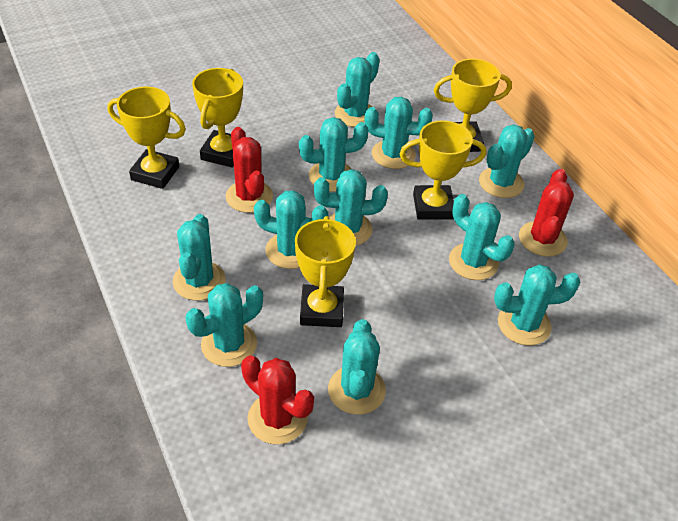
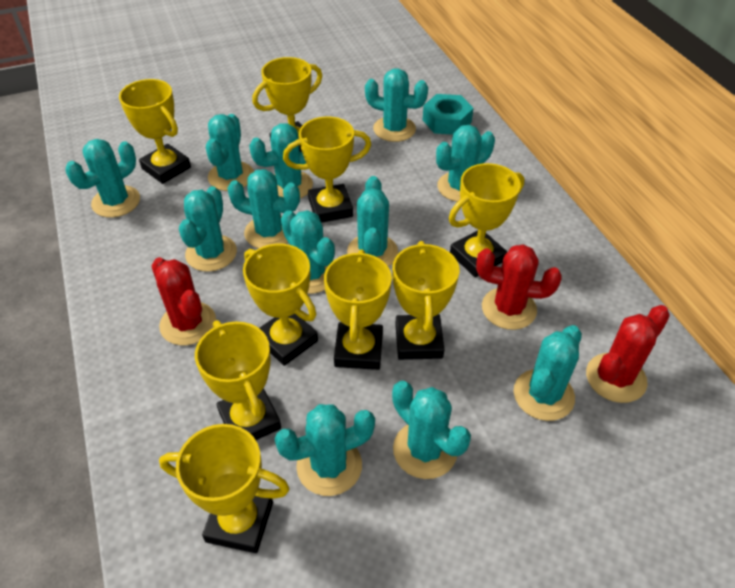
turquoise cactus: [173,214,225,301] [186,283,263,367] [254,190,328,269] [299,117,368,192] [314,169,388,246] [328,319,386,415] [335,52,380,127] [365,97,433,169] [449,194,515,280] [479,125,535,198] [494,264,580,346] = 11 -> [65,139,140,218] [179,186,237,272] [206,114,254,191] [227,169,300,249] [249,124,313,198] [275,404,375,496] [281,210,335,294] [347,176,398,266] [365,68,428,142] [392,381,471,479] [436,125,495,202] [514,325,582,421] = 12
turquoise nut: none = 0 -> [423,94,474,135] = 1
yellow trophy: [108,87,186,189] [192,68,243,168] [295,216,356,327] [400,120,486,220] [434,59,512,152] = 5 -> [119,79,191,184] [159,424,290,553] [195,320,281,440] [243,244,318,366] [252,57,322,152] [283,116,371,223] [324,249,392,370] [392,241,459,360] [449,163,524,277] = 9

